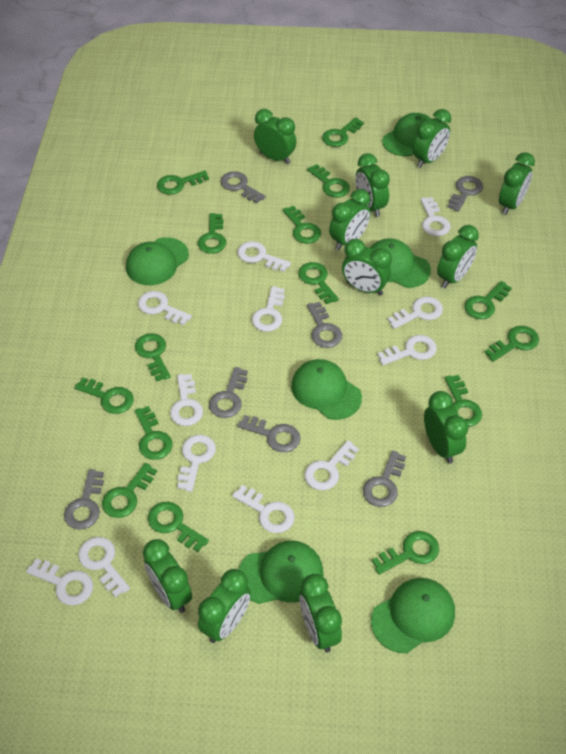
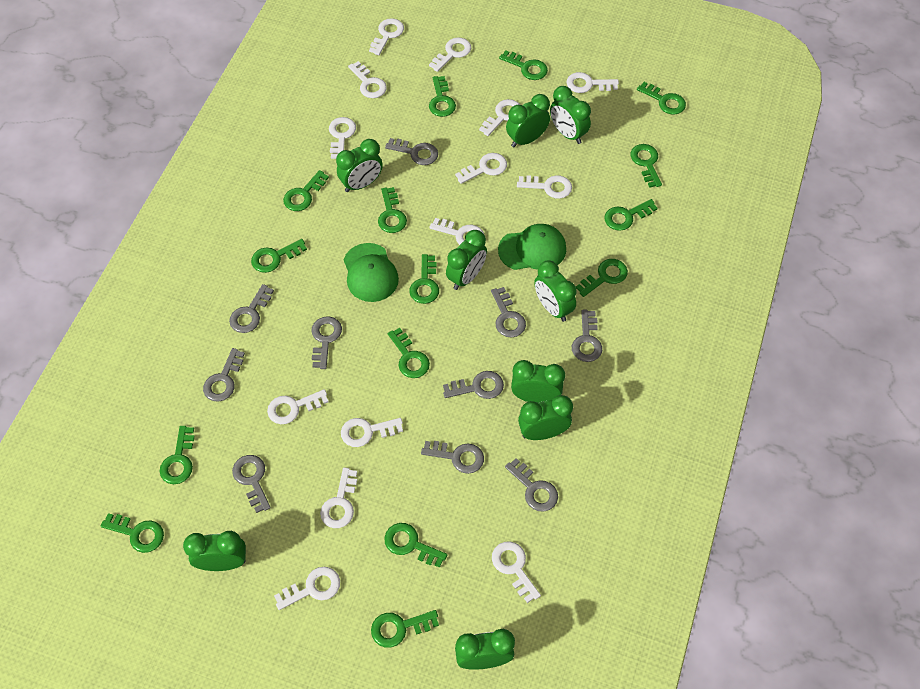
green cap: [126,237,189,285] [238,541,324,604] [291,359,362,420] [370,238,431,288] [371,578,455,653] [382,113,431,156] = 6 -> [343,243,399,302] [498,224,566,270] = 2
green clock: [143,539,192,613] [198,569,251,643] [254,109,296,164] [299,574,342,652] [329,189,371,250] [342,239,392,295] [355,153,390,217] [413,109,451,168] [424,391,468,464] [437,225,479,288] [499,152,535,215] = 11 -> [183,531,246,571] [336,139,383,192] [446,230,487,290] [455,629,515,670] [506,94,550,147] [511,360,565,403] [518,395,573,440] [534,261,577,322] [550,86,591,144] = 9
grey key: [64,469,104,530] [209,367,248,418] [220,171,266,203] [238,415,301,452] [307,302,342,348] [363,451,406,507] [448,176,483,212] = 7 -> [203,348,245,402] [229,284,274,333] [232,455,271,513] [311,316,342,369] [385,138,438,165] [421,441,484,474] [443,371,504,399] [491,287,526,338] [505,458,558,512] [572,310,602,362] = 10
white key: [26,559,93,605] [78,537,130,597] [138,291,192,325] [170,374,203,426] [177,435,216,492] [232,485,294,533] [237,241,291,272] [252,286,285,332] [305,440,359,490] [378,335,437,365] [387,296,443,329] [420,197,450,236] = 12 -> [267,389,328,424] [274,567,340,610] [320,468,357,528] [329,117,356,159] [341,418,403,447] [348,61,387,98] [369,18,404,55] [429,37,471,72] [430,218,484,245] [455,153,507,184] [479,99,520,136] [492,541,541,603] [517,175,572,199] [566,72,619,93] = 14

